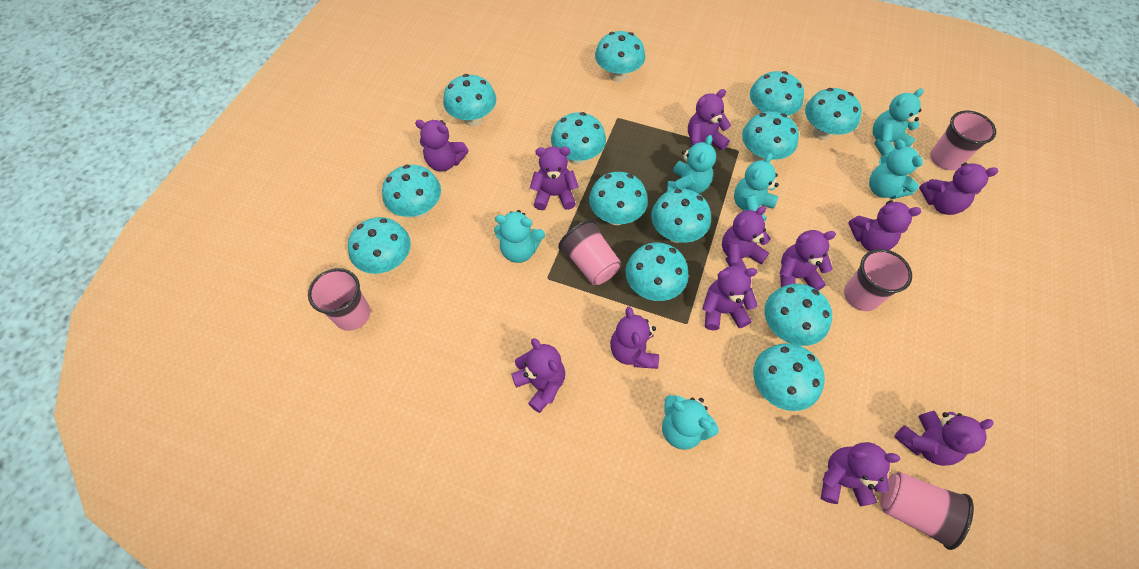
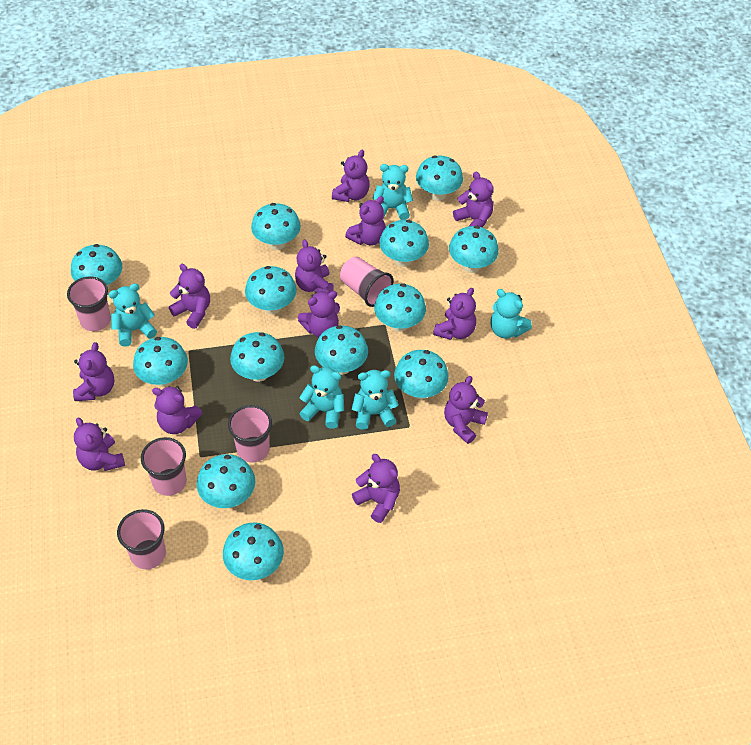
turquoise teddy bear: [494,210,545,263] [662,395,719,450] [667,135,716,194] [734,153,779,222] [869,140,923,199] [873,88,924,156] = 6 -> [109,283,157,347] [299,365,344,429] [352,370,399,430] [372,164,413,220] [490,289,532,338] = 5

